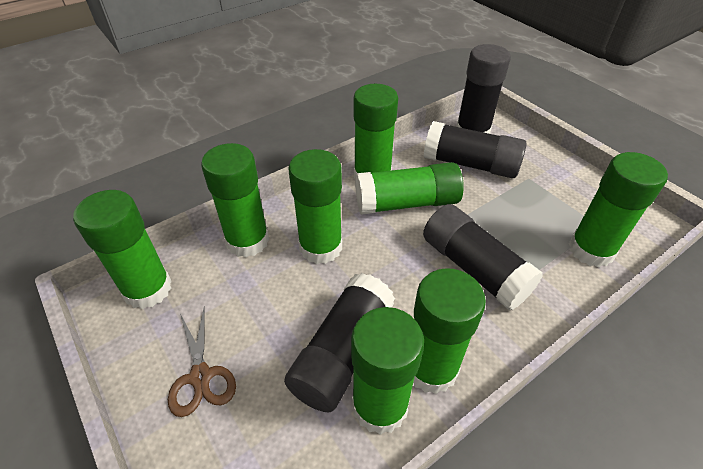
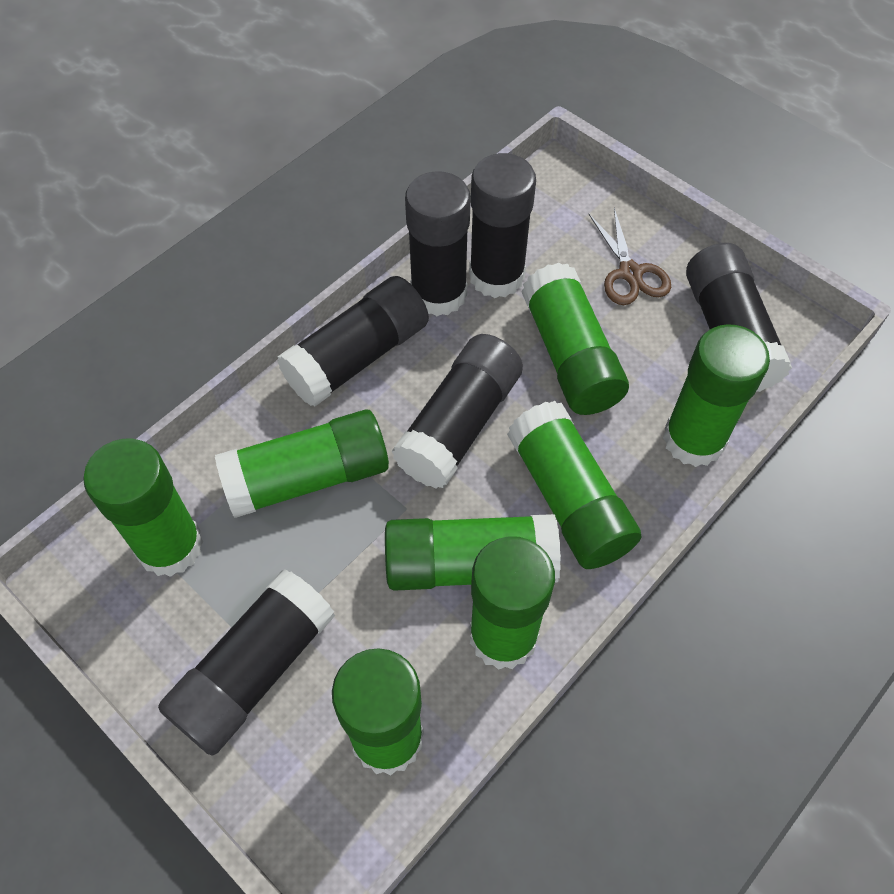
black glue stick: [284,273,395,413] [423,204,543,310] [424,121,527,178] [456,44,511,134] = 4 -> [158,569,335,756] [277,276,429,406] [391,334,523,488] [405,171,471,316] [469,153,536,298] [686,243,792,392] = 6

